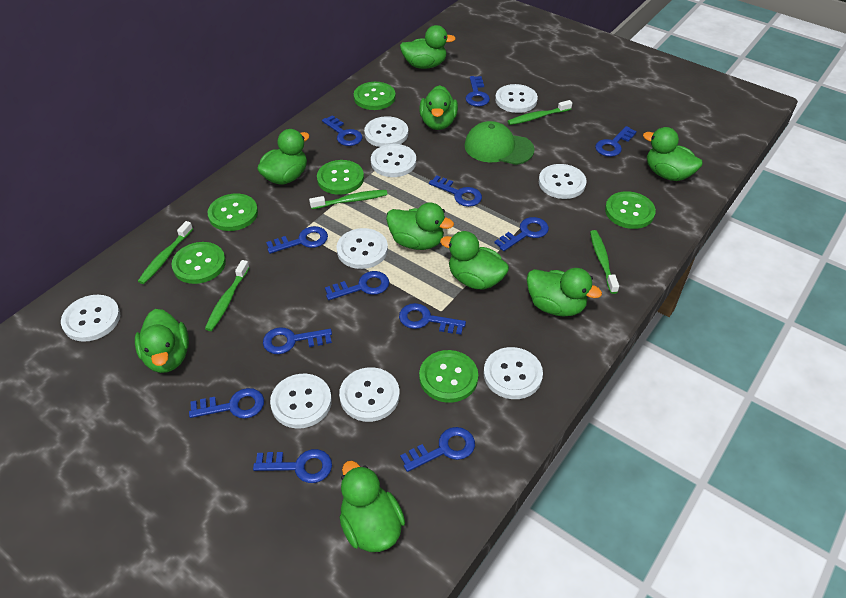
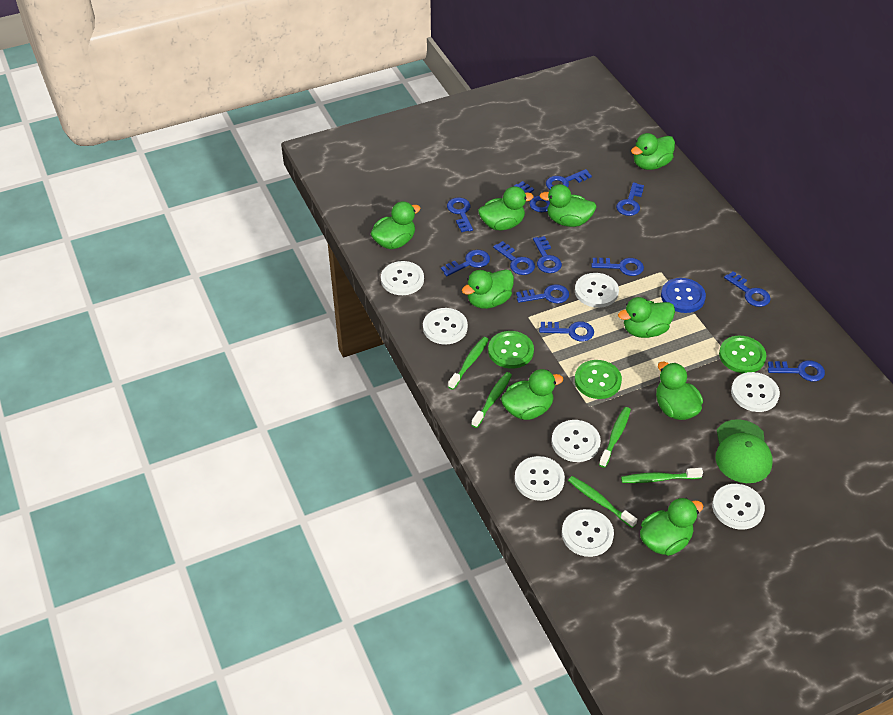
blue button: none = 0 -> [661,278,706,313] = 1
green button: [171,242,226,284] [207,193,258,231] [317,160,364,195] [354,82,396,110] [419,350,478,403] [605,191,656,229] = 6 -> [488,331,534,369] [575,360,622,399] [719,336,766,373] = 3
white button: [61,295,120,342] [270,374,332,428] [336,228,388,269] [339,367,400,422] [364,116,408,147] [371,144,416,177] [484,347,543,399] [495,84,538,113] [539,164,587,199] = 9 -> [381,261,424,295] [423,308,468,345] [514,456,565,501] [552,420,601,462] [562,509,614,557] [575,273,619,308] [712,484,765,530] [731,372,780,412] = 8

